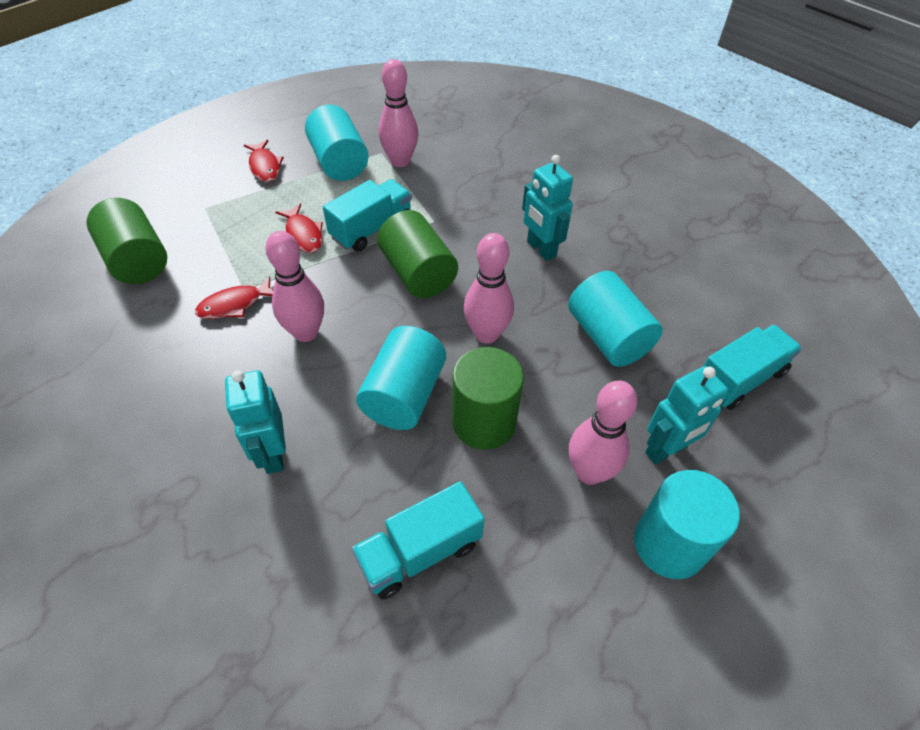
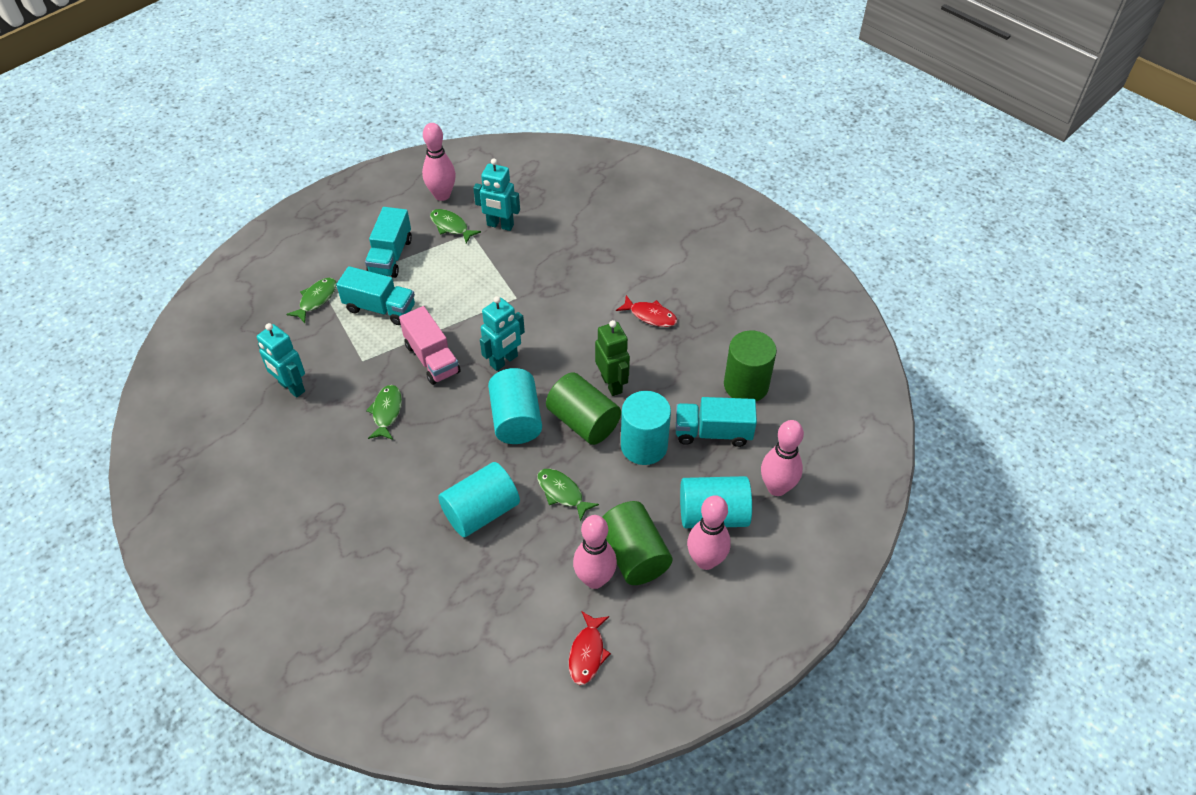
green fish: none = 0 -> [286,278,337,323] [366,385,402,440] [430,209,481,244] [537,469,599,522] = 4
green robot: none = 0 -> [595,320,630,396] = 1
pink truck: none = 0 -> [399,306,461,385] = 1
red fish: [195,276,273,319] [244,140,284,182] [275,203,323,253] = 3 -> [569,611,611,685] [616,295,677,327] = 2

